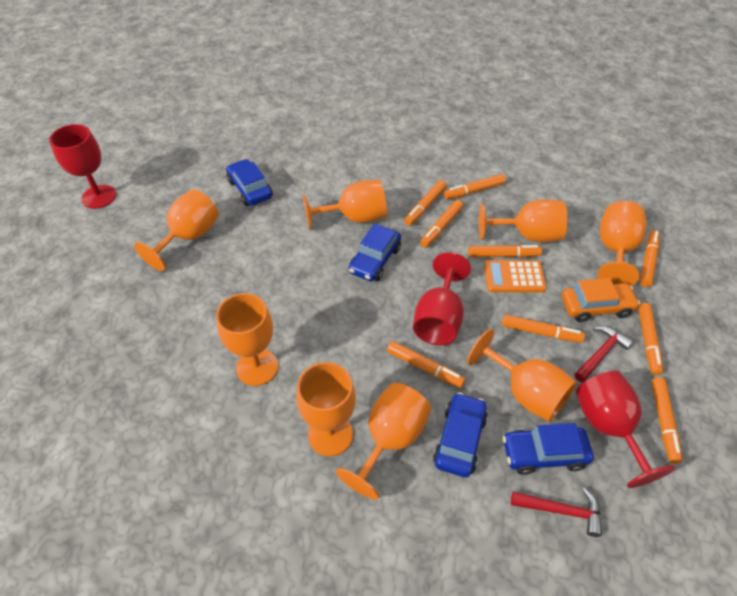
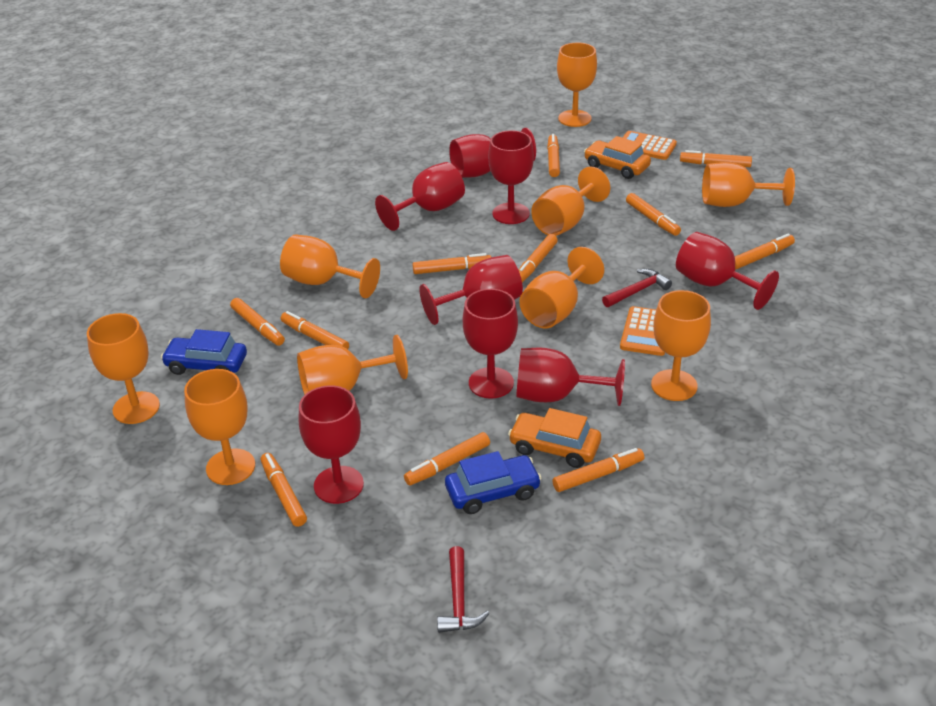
blue car: [226,159,273,206] [349,224,401,281] [433,392,488,478] [503,423,594,475] = 4 -> [161,329,247,375] [445,451,542,514] = 2
orange calculator: [484,260,547,293] = 1 -> [620,306,665,356] [623,131,677,160] = 2
orange car: [562,278,640,322] = 1 -> [508,408,601,468] [584,136,651,179] = 2
orange goblet: [134,189,219,271] [216,293,278,386] [296,362,356,456] [303,180,387,230] [336,383,431,500] [467,329,577,422] [479,199,568,242] [598,201,647,286] = 8 -> [87,313,160,424] [184,369,255,485] [280,234,380,298] [297,335,408,395] [519,247,604,329] [531,166,610,236] [557,43,597,127] [651,290,711,401] [702,162,795,207] = 9
orange marker: [387,341,465,388] [404,180,447,226] [420,200,463,248] [444,174,506,199] [468,245,542,257] [502,315,585,343] [638,303,663,375] [640,230,660,287] [651,378,683,464] = 9 -> [230,298,285,346] [261,453,307,527] [281,311,349,349] [404,432,490,485] [413,253,491,274] [519,234,558,283] [547,134,560,177] [552,448,644,492] [626,193,681,236] [680,150,752,167] [735,233,795,270] = 11
red goblet: [49,124,116,209] [413,252,471,345] [576,371,676,488] = 3 -> [299,385,364,504] [375,162,465,231] [419,255,523,325] [449,128,536,178] [463,289,518,399] [488,130,534,224] [516,348,625,406] [676,232,779,310] = 8

